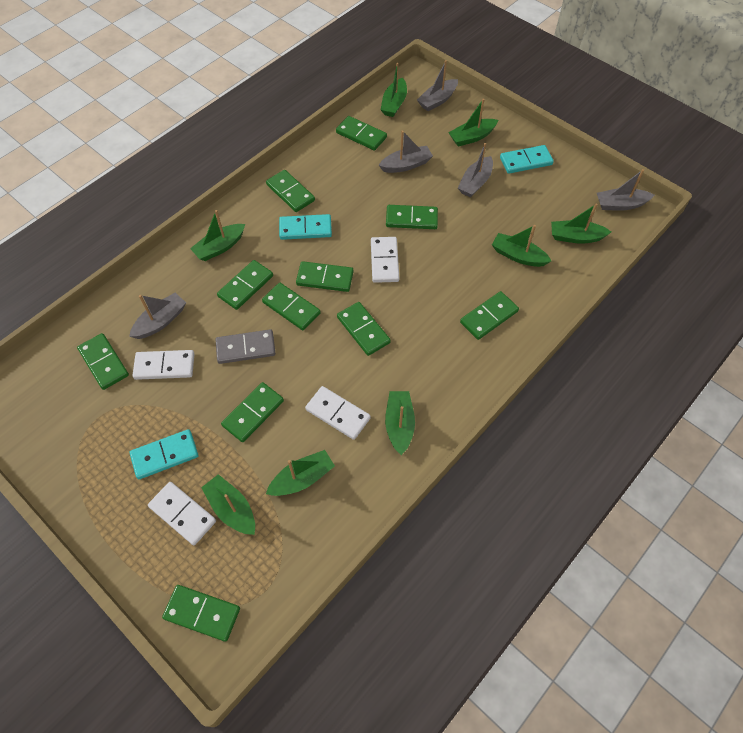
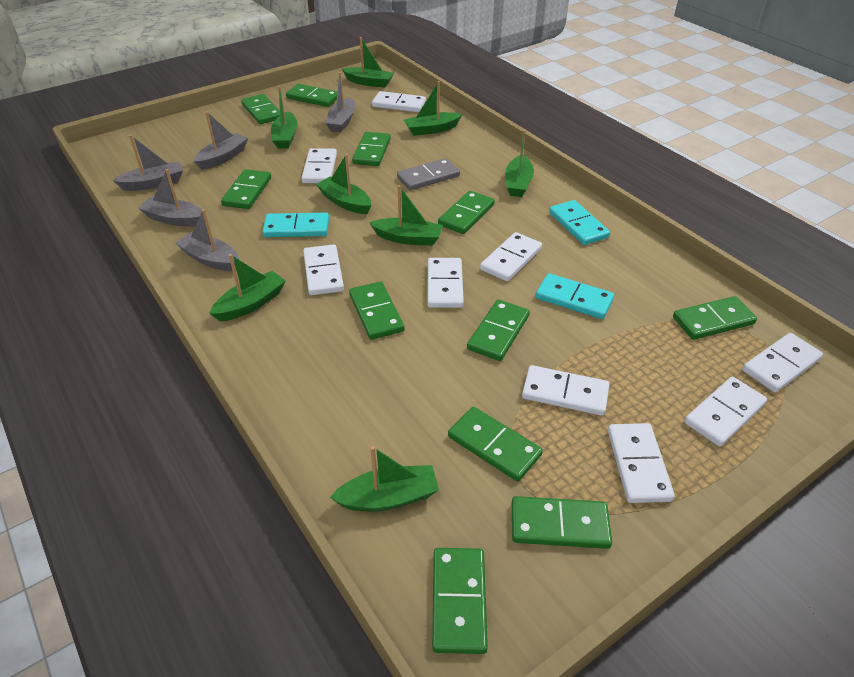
white domino: [132,350,194,380] [148,482,216,545] [305,386,371,440] [371,237,399,283] = 4 -> [302,148,337,183] [303,244,344,295] [372,91,426,112] [427,258,464,308] [480,232,542,282] [522,365,609,416] [608,423,675,503] [685,377,767,447] [742,333,823,393] = 9

